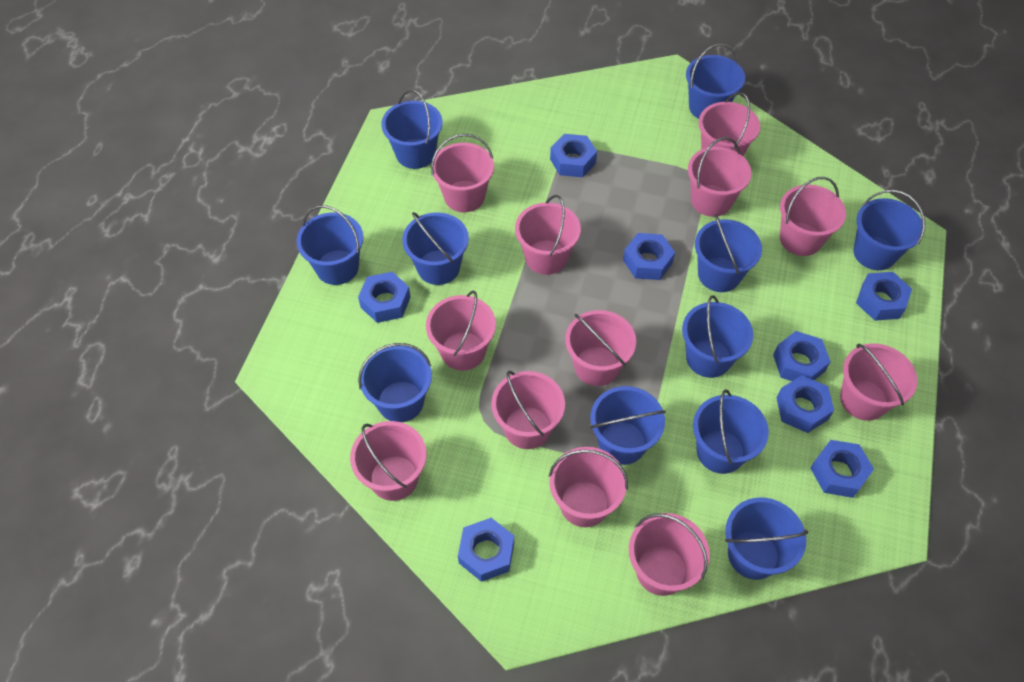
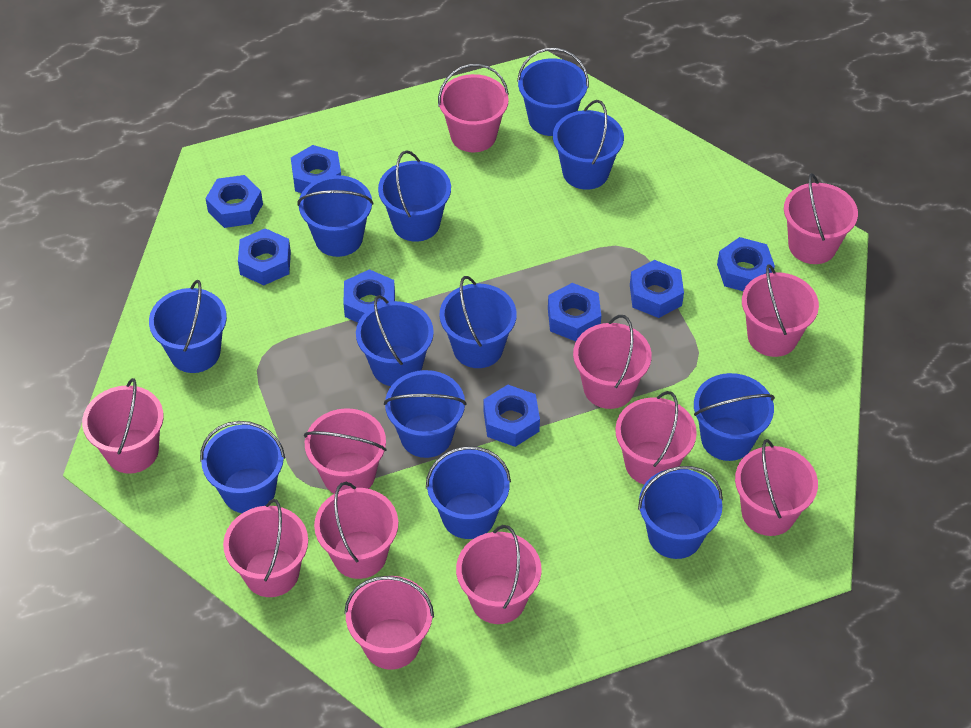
blue bucket: [297,205,363,285] [358,343,432,422] [381,90,443,169] [402,212,469,285] [590,386,666,465] [682,295,753,378] [686,44,745,119] [693,389,769,474] [695,214,762,292] [725,497,808,580] [853,190,925,270] = 11 -> [149,280,227,373] [200,421,285,513] [297,175,374,257] [356,295,434,386] [378,150,451,242] [384,370,467,458] [426,446,511,539] [440,276,517,368] [517,47,589,136] [553,100,624,190] [638,466,723,559] [694,373,775,461] = 12

